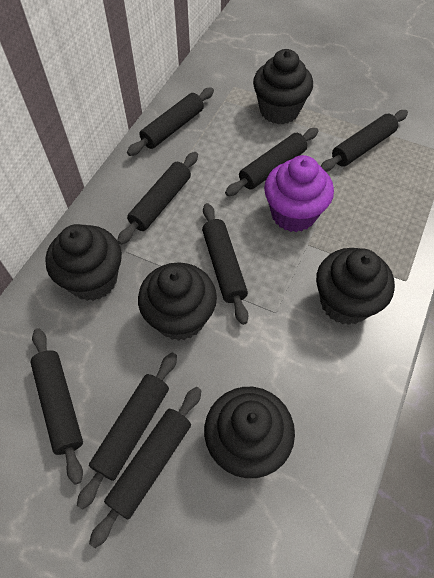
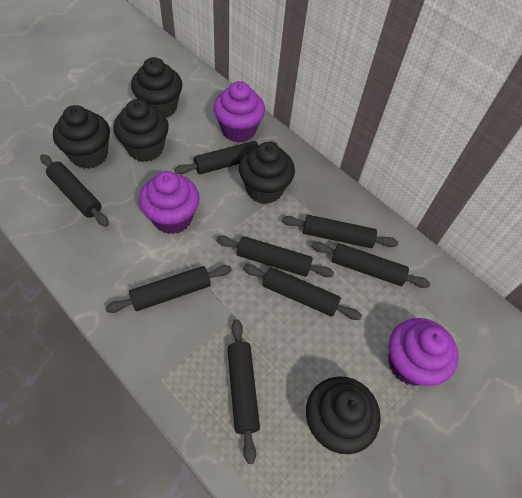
purple cupcake: [264,155,334,232] = 1 -> [139,171,199,234] [213,81,265,143] [388,318,459,386] = 3

